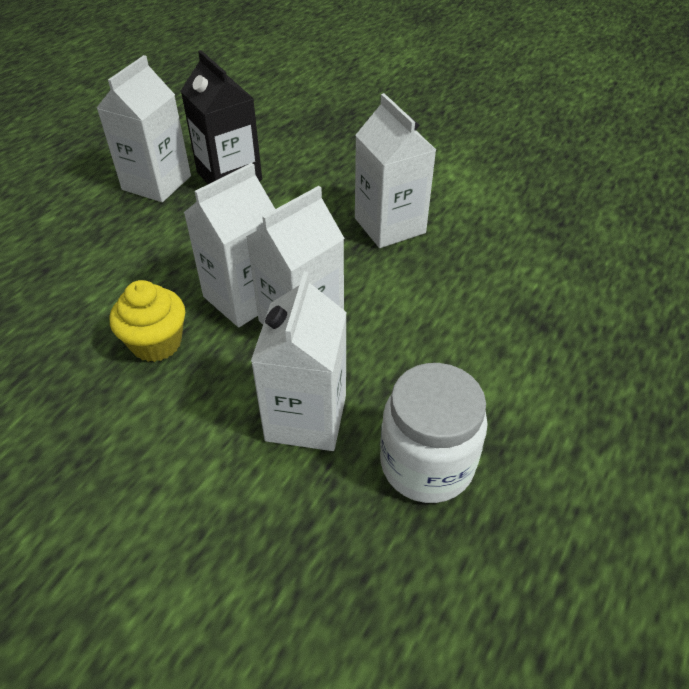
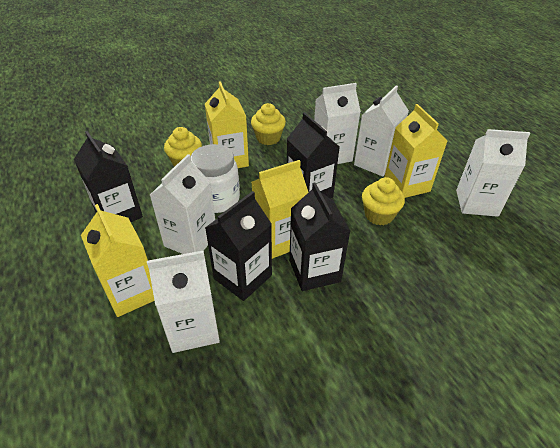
black carton: [181,50,262,184] = 1 -> [74,131,143,222] [205,191,272,301] [287,112,340,198] [289,183,350,291] = 4
yellow carton: none = 0 -> [81,204,155,317] [205,81,249,168] [251,160,309,259] [384,104,447,198] = 4
yellow cupcake: [110,280,185,362] = 1 -> [164,127,202,167] [251,103,286,145] [362,177,405,225] = 3

